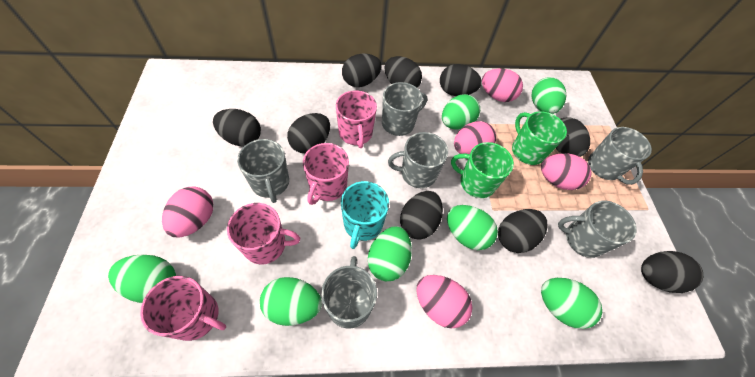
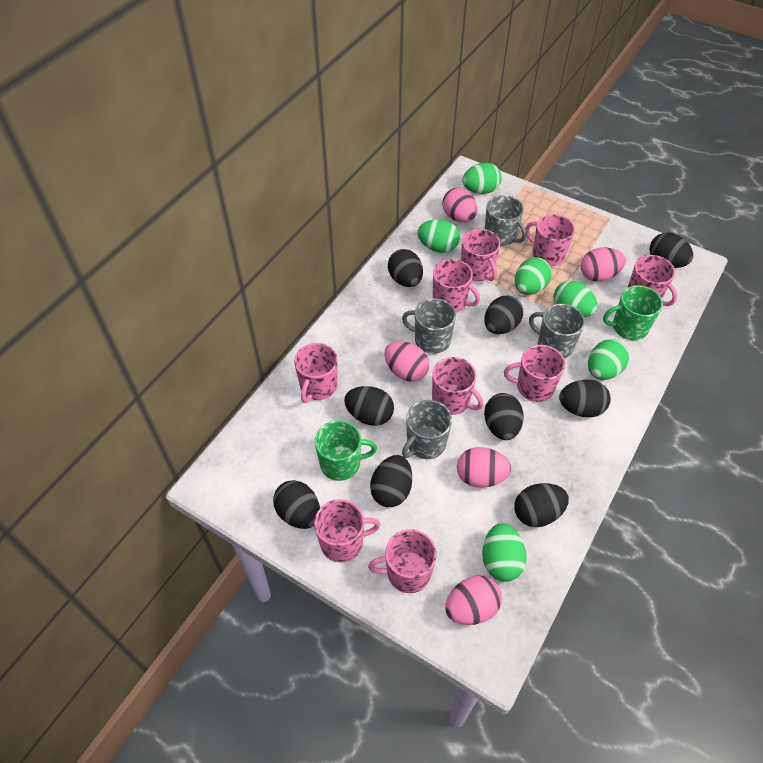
green egg: [108,255,176,303] [260,277,322,326] [368,226,412,281] [442,94,480,129] [447,205,498,250] [531,77,566,114] [541,278,602,329] = 7 -> [417,219,460,253] [462,163,502,194] [482,523,527,582] [515,257,552,295] [553,280,597,318] [588,339,629,380] = 6
grey mug: [237,139,289,203] [321,256,377,328] [382,82,427,136] [388,132,448,188] [558,200,637,258] [588,127,652,185] = 6 -> [402,298,456,354] [402,400,452,459] [485,195,526,246] [529,304,585,358] = 4
pink mug: [140,276,226,341] [227,203,300,264] [303,143,349,205] [336,90,377,148] = 4 -> [294,343,338,403] [314,499,380,562] [368,529,437,593] [432,357,483,415] [433,259,480,312] [461,229,500,281] [504,345,565,402] [525,214,575,266] [628,255,677,306] = 9
turquoise mug: [341,181,389,249] = 1 -> none = 0

